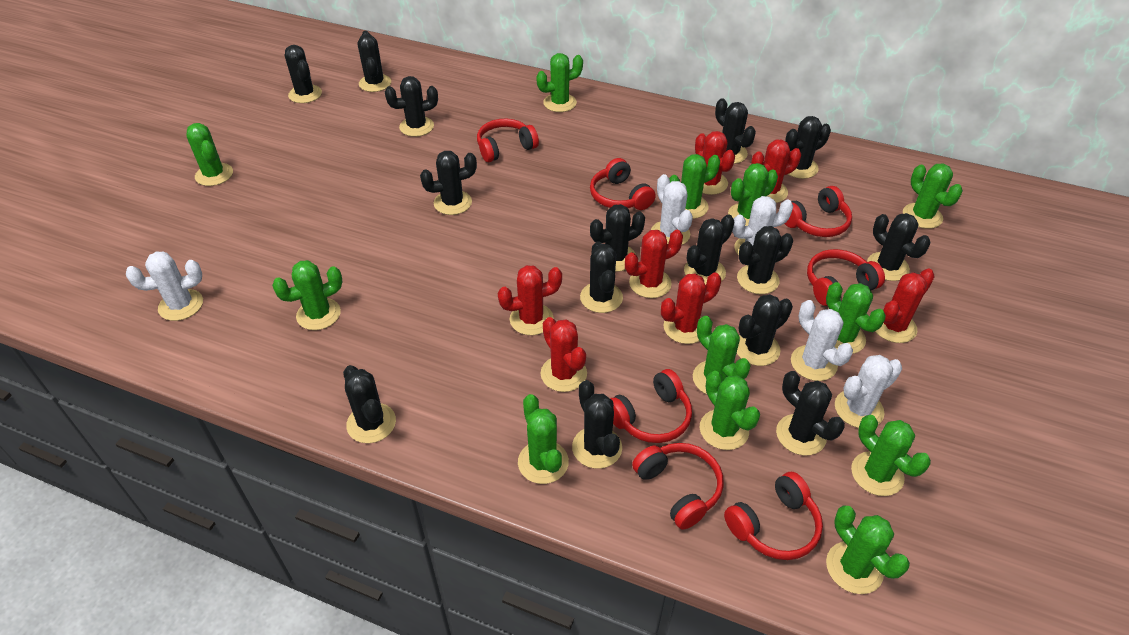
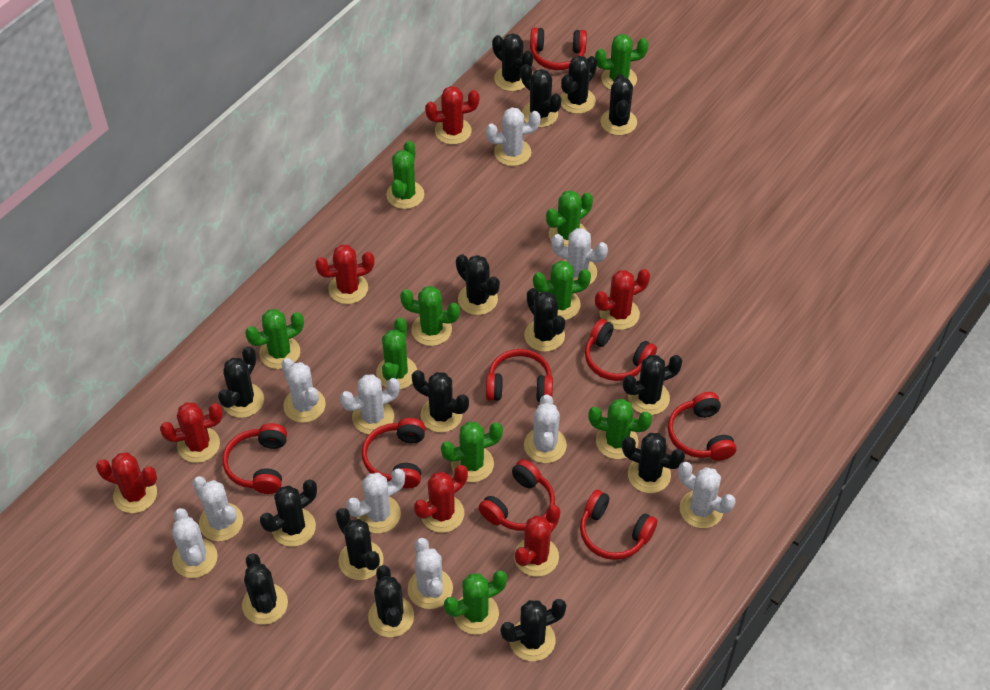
green cactus: [186,123,233,186] [272,260,343,330] [518,394,569,484] [536,53,583,112] [669,154,720,219] [693,316,751,394] [700,371,760,450] [728,163,778,226] [826,282,886,354] [826,506,910,594] [851,415,931,496] [903,164,963,229] = 12 -> [245,309,304,369] [376,318,417,389] [386,141,424,209] [400,286,460,346] [441,422,503,482] [444,570,507,635] [533,261,591,320] [546,190,593,247] [588,399,652,459] [595,34,649,90] = 10
red headphones: [477,119,539,162] [590,158,656,210] [610,369,692,443] [632,443,724,530] [724,472,823,560] [784,186,852,237] [807,249,885,306] = 7 -> [223,423,287,494] [362,418,425,488] [479,459,555,531] [486,349,553,402] [530,27,587,70] [580,490,657,560] [585,319,657,381] [668,392,737,461] = 8
white cactus: [126,252,203,321] [651,174,693,245] [732,196,793,256] [791,300,853,381] [835,355,902,428] = 5 -> [172,508,218,578] [192,476,243,541] [281,358,326,423] [340,374,400,434] [346,468,405,534] [408,538,453,609] [486,107,541,166] [524,394,567,463] [551,228,608,285] [678,462,735,528] = 10

